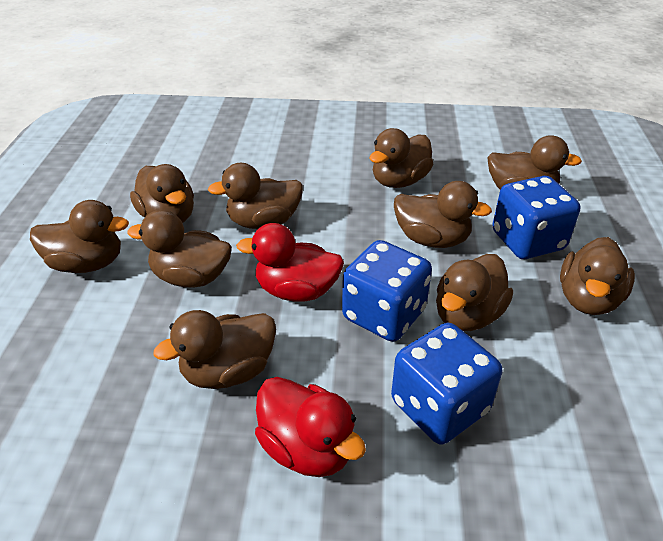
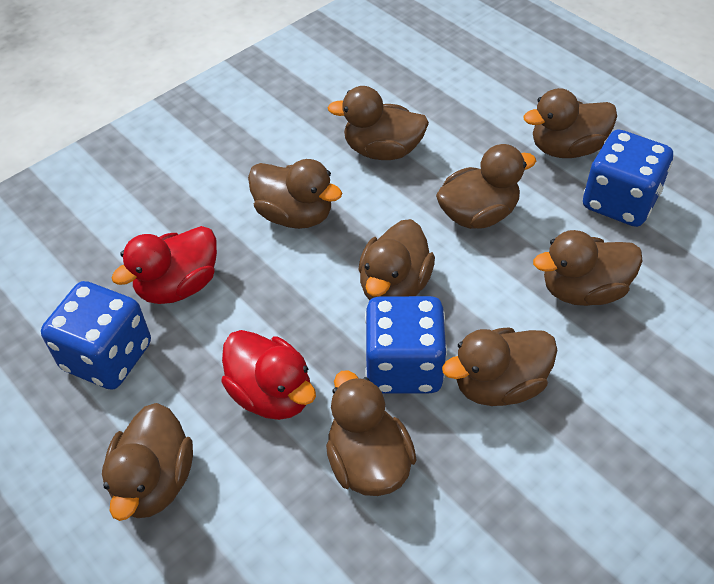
brown duck: [30,200,129,273] [127,210,232,288] [130,164,194,223] [153,310,276,389] [208,163,303,229] [369,128,433,188] [394,181,492,248] [436,254,513,331] [487,135,582,190] [560,237,635,315] = 10 -> [102,403,193,521] [248,159,342,229] [326,370,417,496] [327,86,429,160] [358,219,435,300] [436,144,536,229] [442,327,557,406] [523,88,617,158] [533,230,642,306] = 9

